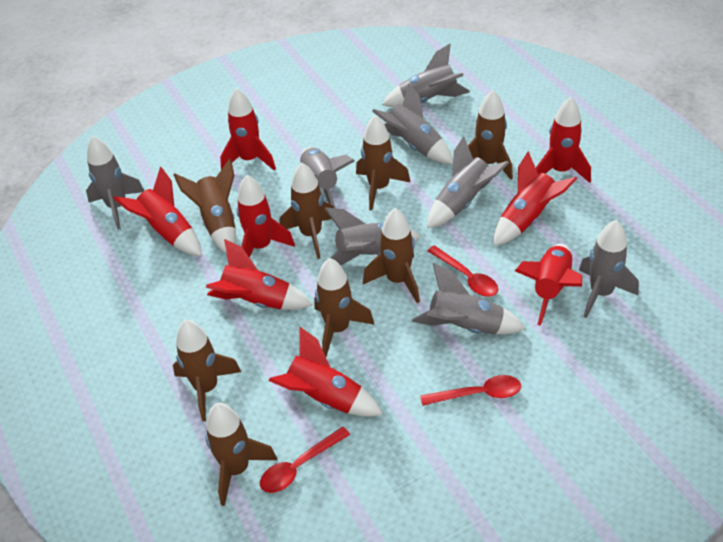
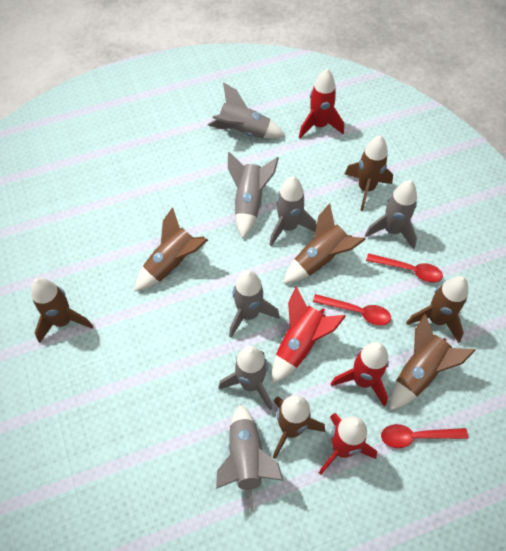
brown rocket: [173,320,241,421] [174,158,236,254] [205,403,277,506] [280,162,334,259] [314,258,375,357] [356,115,410,210] [363,208,420,303] [468,90,513,180] = 8 -> [31,278,93,343] [135,207,208,291] [273,395,325,459] [284,203,366,284] [345,135,393,211] [390,314,476,410] [406,276,468,343] = 7
grey rocket: [86,136,144,230] [300,147,355,208] [324,207,421,265] [372,83,453,164] [382,44,470,107] [412,263,526,334] [427,136,509,228] [579,220,639,318] = 8 -> [208,82,285,139] [216,404,284,512] [218,346,272,410] [228,152,279,239] [229,270,280,338] [269,176,316,246] [365,180,417,249] = 7
red rocket: [114,166,202,256] [206,239,312,310] [220,88,276,171] [236,175,295,257] [269,326,383,417] [493,151,577,246] [515,244,583,326] [536,97,591,183] = 8 -> [272,287,346,384] [299,69,344,138] [319,413,377,475] [331,342,389,406] = 4

